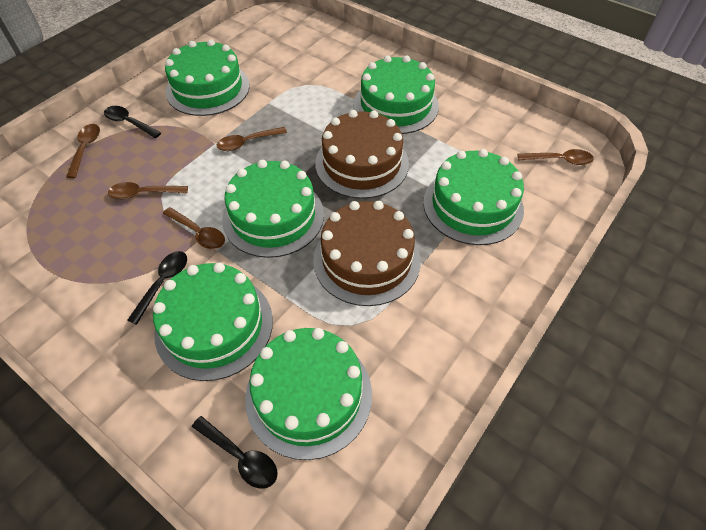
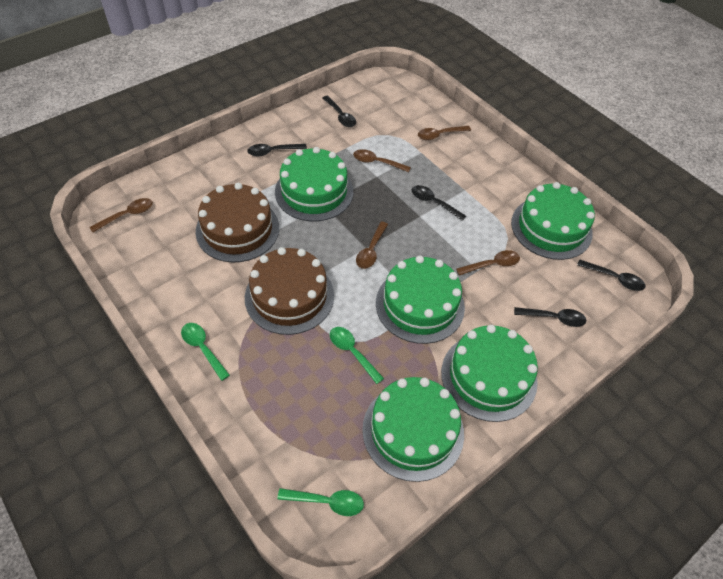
black spoon: [104,106,161,138] [127,251,187,325] [192,416,278,489] = 3 -> [247,144,307,157] [322,96,356,127] [412,185,466,221] [514,307,586,327] [577,260,645,291] = 5
green cake: [153,262,273,381] [165,39,250,116] [222,160,324,258] [245,328,372,460] [354,55,439,134] [423,149,524,245] = 6 -> [275,147,353,221] [362,377,464,482] [376,255,465,344] [441,325,538,422] [511,182,595,260] = 5
green spoon: none = 0 -> [181,323,230,381] [277,488,364,516] [330,327,384,384] = 3

